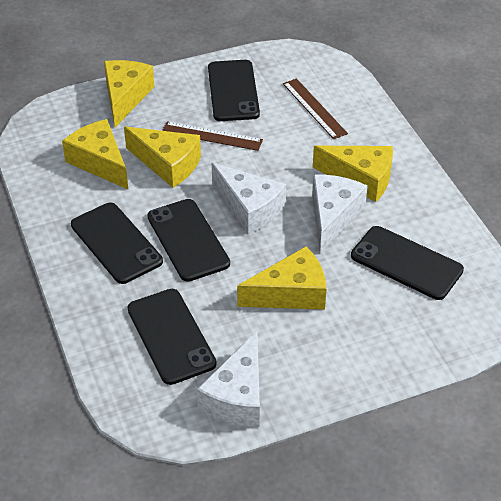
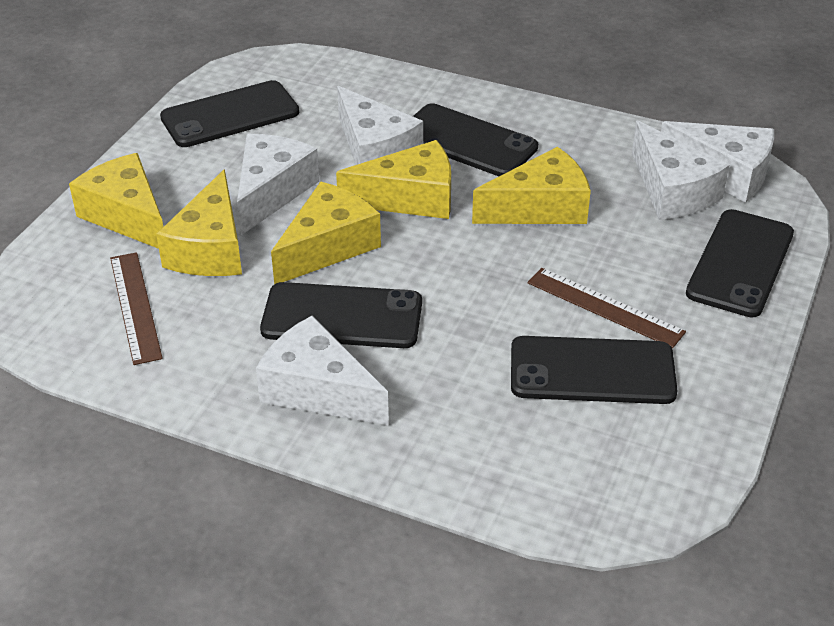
white cheese: [197,331,260,427] [212,163,286,234] [312,174,368,253] = 3 -> [237,134,319,235] [256,315,389,426] [337,86,423,165] [632,120,729,220] [661,121,774,203] = 5

